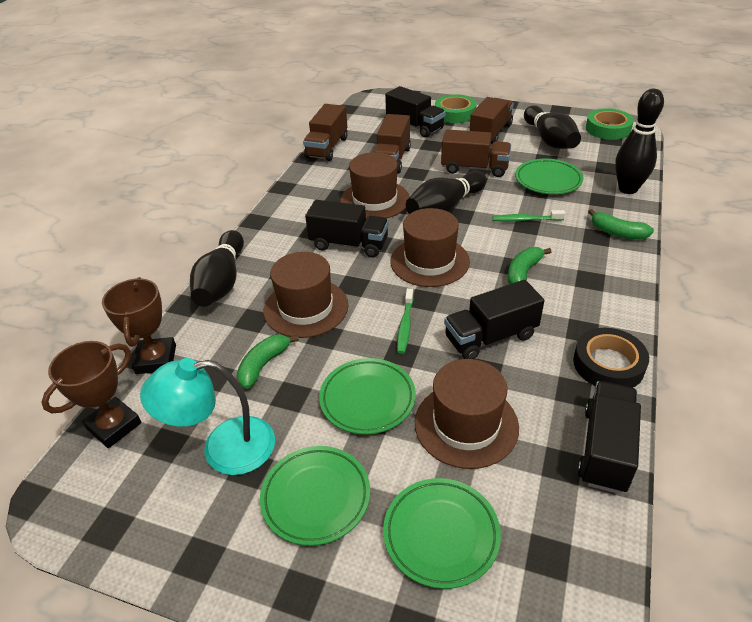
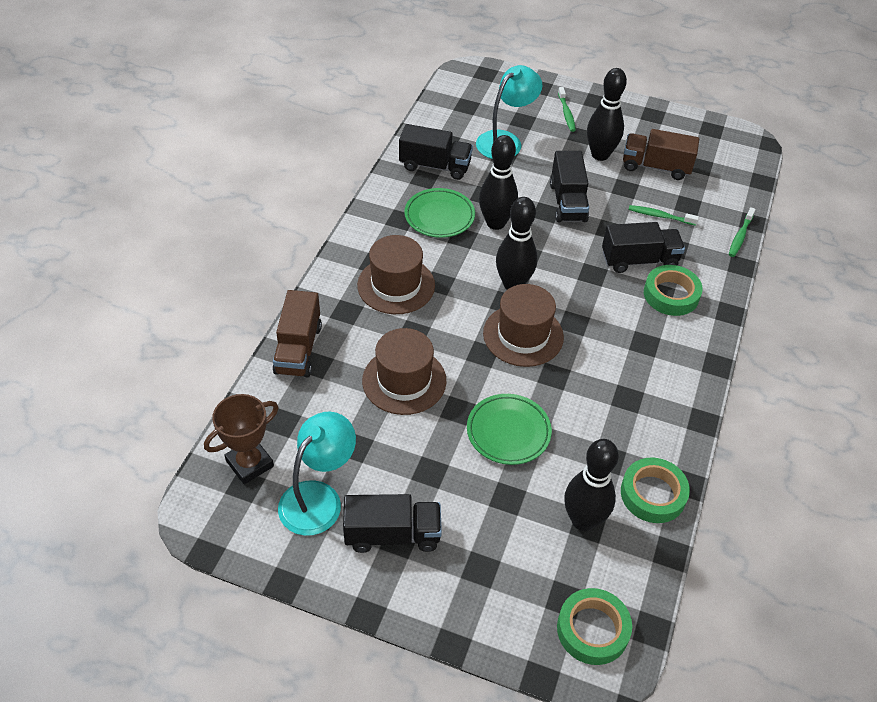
black tape: [573,328,649,388] = 1 -> none = 0
brown hat: [263,252,348,338] [340,152,410,219] [390,208,470,287] [415,359,519,469] = 4 -> [357,235,435,314] [362,328,447,415] [483,284,564,367] = 3
brown trophy: [41,341,141,448] [102,277,176,374] = 2 -> [204,394,279,484] = 1
brown truck: [303,104,347,161] [374,114,411,173] [441,129,511,177] [470,97,514,144] = 4 -> [273,290,322,378] [623,129,699,180] = 2
green banana: [237,334,299,389] [508,247,551,284] [588,209,654,239] = 3 -> none = 0
green plate: [260,446,370,546] [319,358,416,434] [383,478,501,589] [515,159,584,194] = 4 -> [404,188,475,238] [467,394,552,465] = 2
green tape: [435,94,477,123] [586,108,634,140] = 2 -> [557,588,632,665] [621,458,690,523] [644,265,703,316] = 3
green toothbrush: [397,288,414,354] [493,210,565,221] = 2 -> [558,87,576,132] [628,205,699,226] [729,207,756,257] = 3
turquoise lamp: [140,358,275,475] = 1 -> [278,412,356,536] [476,65,542,159] = 2

